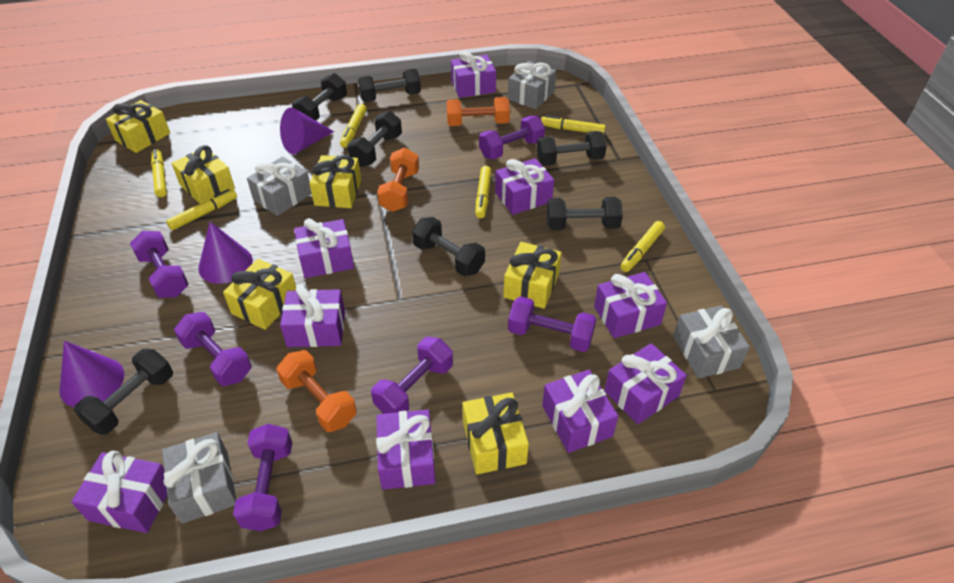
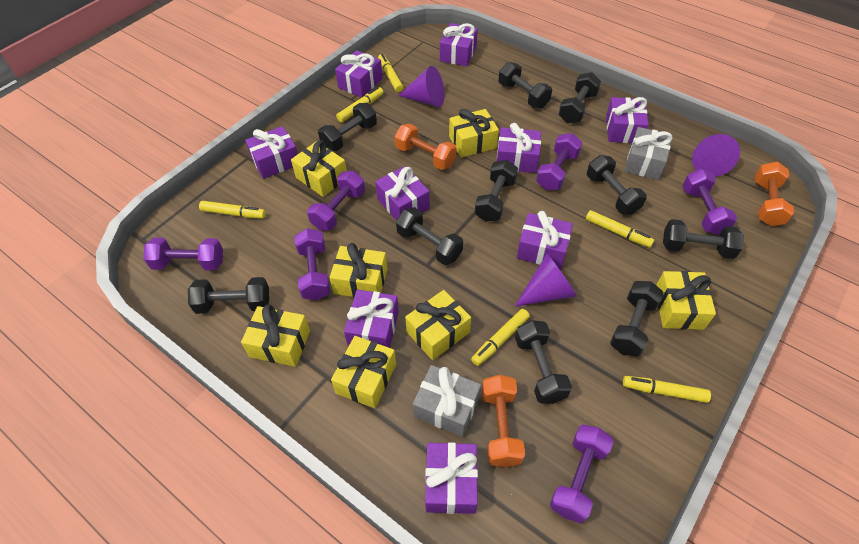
black dumbbell: [74,349,173,435] [292,73,347,120] [347,111,402,167] [358,69,421,102] [412,217,485,276] [537,131,607,166] [547,197,623,230] = 7 -> [188,277,269,314] [318,103,377,151] [396,207,463,265] [475,160,518,222] [498,62,552,108] [515,320,572,404] [558,72,601,123] [587,155,647,215] [610,281,664,357] [663,219,744,259] = 10
grey gift: [162,432,236,524] [247,157,312,216] [508,61,557,109] [673,306,750,378] = 4 -> [413,365,481,437] [624,127,673,180] = 2
yellow gift: [106,100,170,153] [172,145,235,204] [223,259,296,330] [309,155,361,208] [463,393,529,474] [503,242,562,309] = 6 -> [241,305,310,367] [291,141,347,197] [329,243,387,297] [331,336,396,408] [405,290,471,360] [449,109,499,158] [656,271,716,330] = 7

